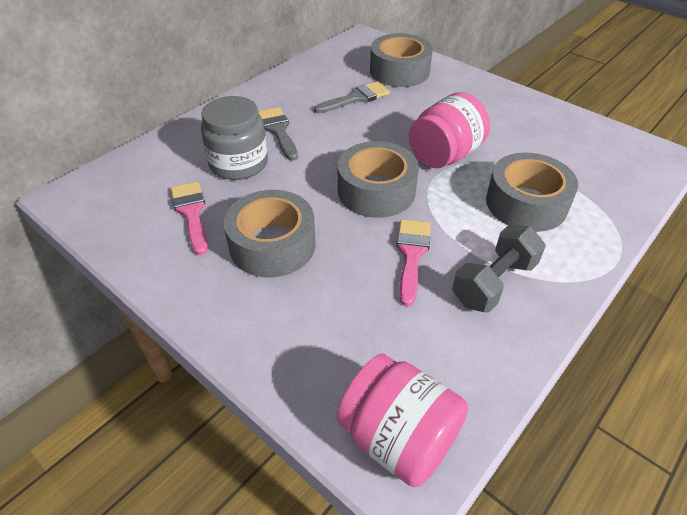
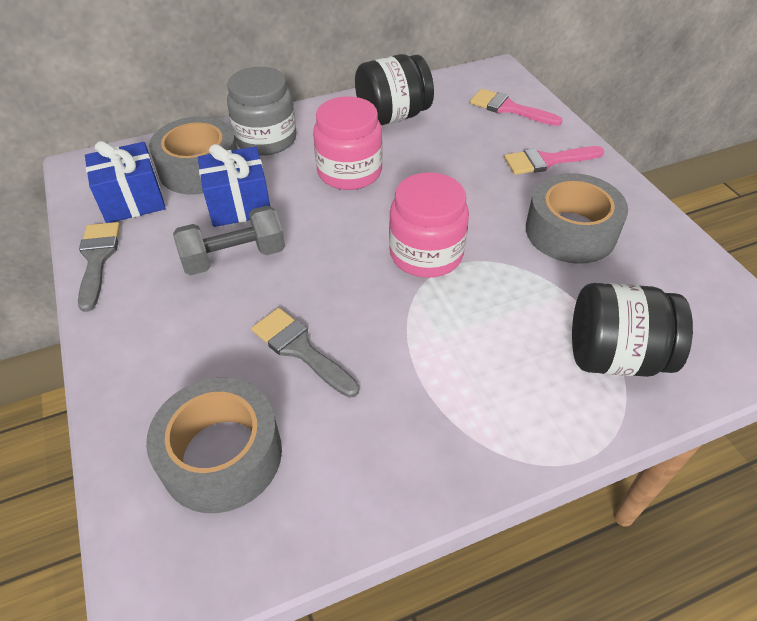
black jar: none = 0 -> [355,54,434,125] [572,283,693,377] = 2
blue gift: none = 0 -> [85,141,165,223] [198,144,270,227] = 2
grey tape: [224,190,315,278] [338,141,419,218] [370,33,433,87] [486,153,578,232] = 4 -> [146,378,282,513] [149,116,238,195] [526,173,628,264] = 3

